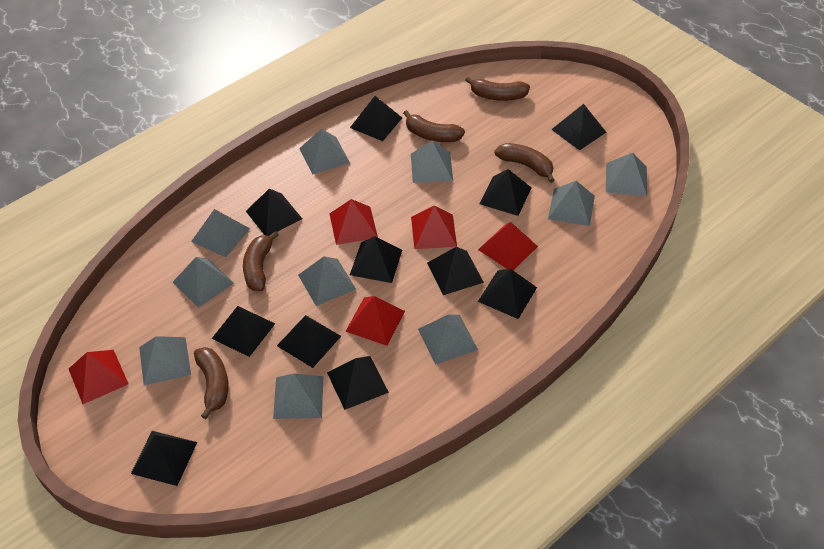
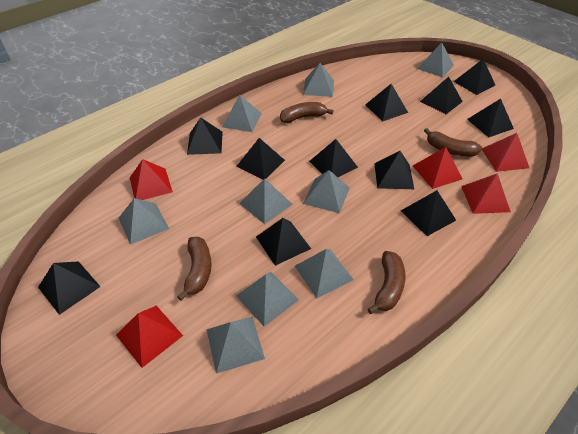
brown banana: [194,347,228,419] [243,231,279,291] [403,110,465,142] [465,77,530,101] [495,143,555,183] = 5 -> [178,237,211,301] [280,102,333,123] [368,251,406,314] [424,128,482,157] = 4
grey pyramid: [139,336,191,385] [173,257,234,308] [191,209,250,257] [273,373,324,419] [298,256,356,306] [299,129,350,175] [411,141,453,183] [418,314,478,365] [548,181,595,226] [606,153,647,196] = 10 -> [119,198,169,245] [207,317,265,374] [222,95,262,132] [236,272,299,326] [239,178,293,224] [295,249,354,298] [303,63,334,97] [303,170,350,213] [417,43,454,78] = 9

